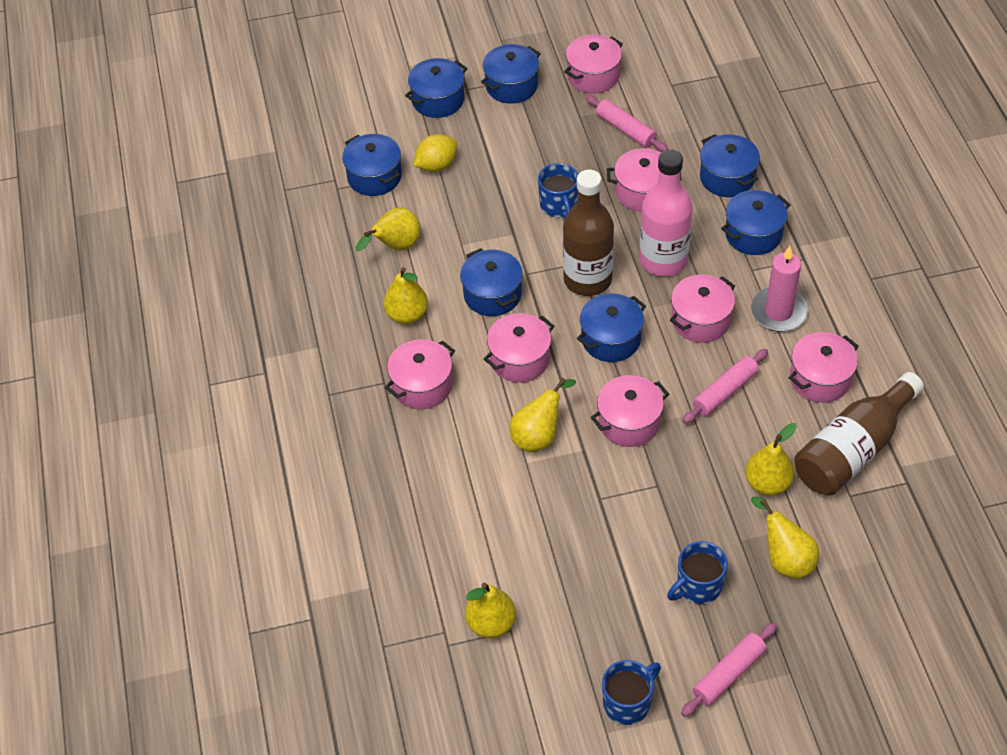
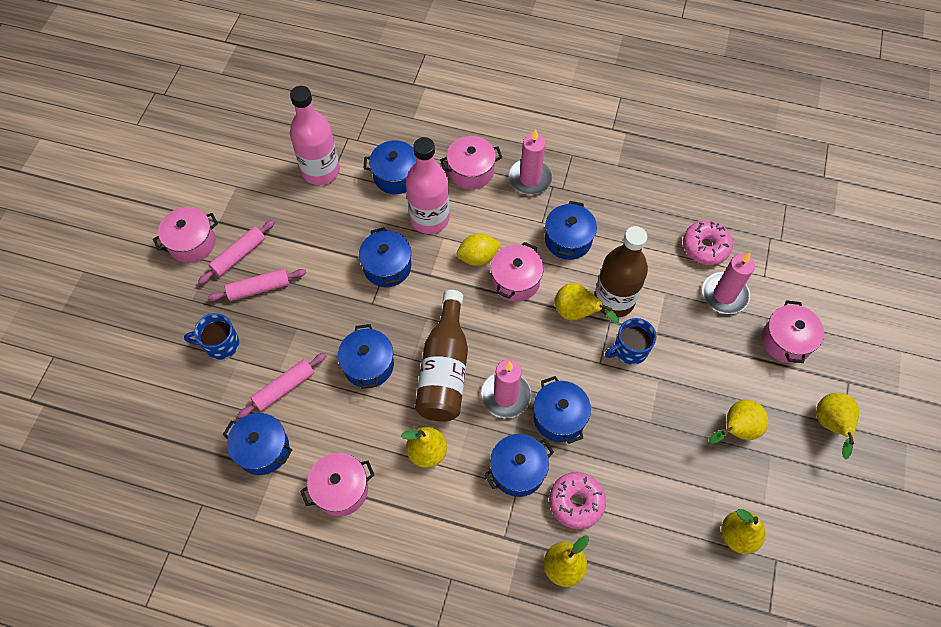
blue mug: [538,163,578,218] [602,660,661,725] [667,541,728,604] = 3 -> [184,313,239,360] [605,318,656,365] = 2
pink bottle: [639,150,693,276] = 1 -> [290,86,340,185] [406,137,450,234] = 2
pink candle: [751,246,808,332] = 1 -> [481,360,531,418] [508,129,553,195] [702,253,755,314] = 3
pink donut: none = 0 -> [549,472,606,529] [683,220,733,265] = 2
pink pot: [385,339,455,409] [484,313,554,383] [564,34,623,94] [591,375,669,447] [607,148,681,212] [670,275,735,343] [789,332,859,403] = 7 -> [153,207,218,263] [300,453,374,516] [440,136,502,190] [491,242,544,302] [762,300,824,363] = 5

